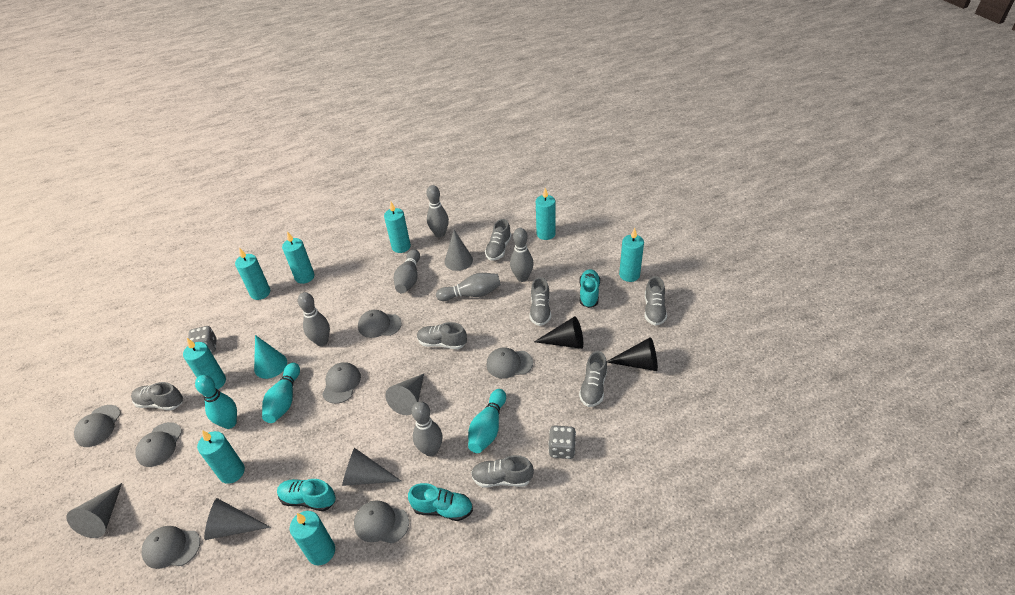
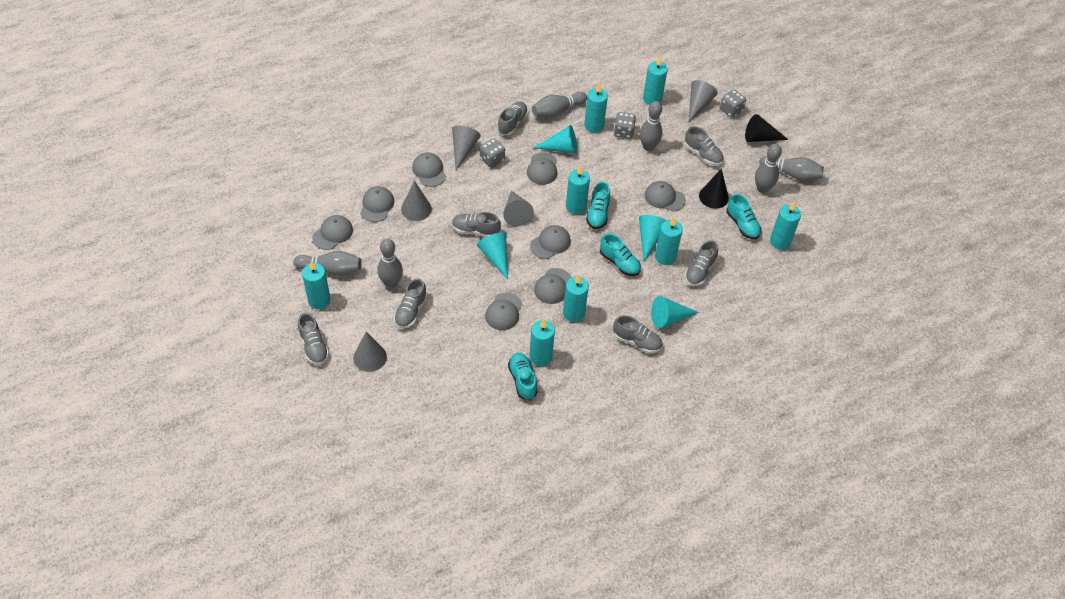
grey cap: [74,405,121,447] [135,422,182,467] [142,526,200,569] [322,362,361,404] [354,500,409,544] [358,310,402,338] [486,347,533,379] = 7 -> [312,215,353,250] [360,186,394,222] [412,153,446,187] [485,293,523,330] [527,152,557,185] [530,225,571,259] [534,268,572,304] [645,181,686,211] = 8
grey dice: [188,326,217,353] [548,425,576,459] = 2 -> [480,138,505,168] [614,112,636,139] [720,90,746,118] = 3
turquoise bowling pin: [195,375,237,429] [262,363,300,423] [468,389,506,453] = 3 -> none = 0
turquoise cone: [254,335,287,379] = 1 -> [477,232,508,280] [534,125,577,154] [639,215,666,262] [651,296,699,329] = 4
turquoise shoe: [277,479,336,511] [408,483,473,521] [579,269,600,308] = 3 -> [508,353,538,400] [586,181,610,229] [600,233,641,276] [726,194,761,240] = 4

